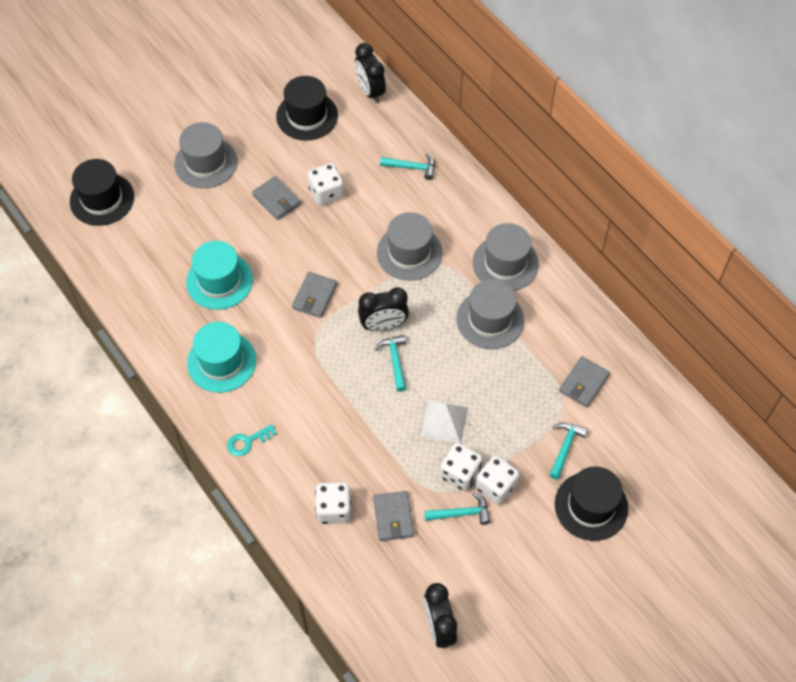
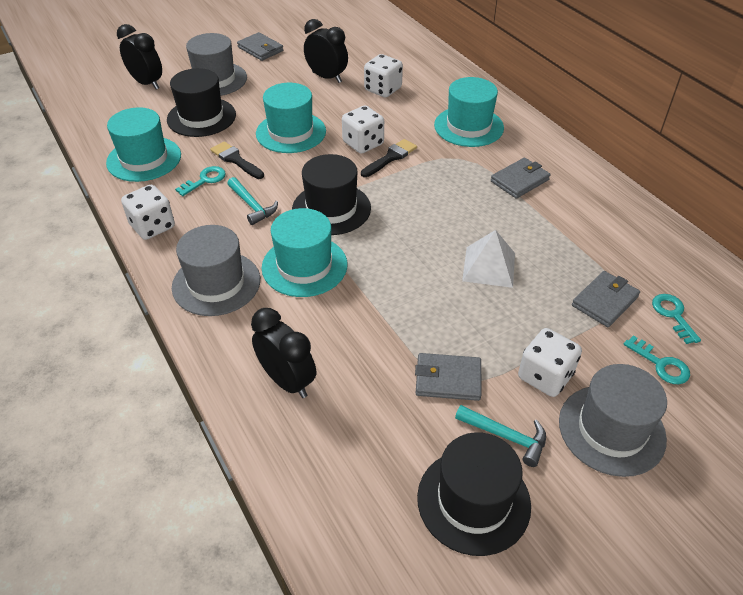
black brush: none = 0 -> [210,141,264,179] [361,139,417,177] = 2
grey hat: [174,122,237,188] [377,212,443,281] [456,279,524,349] [473,223,539,291] = 4 -> [172,225,260,316] [186,33,247,96] [559,364,667,477] = 3
turquoise hammer: [375,335,407,392] [380,153,435,180] [424,492,490,525] [550,422,588,480] = 4 -> [227,177,278,225] [455,405,546,467] = 2
turquoise hat: [186,241,253,310] [187,322,256,393] = 2 -> [106,107,181,182] [256,83,326,153] [262,208,347,297] [434,77,504,147] = 4
turquoise key: [227,424,277,456] = 1 -> [175,166,226,196] [623,335,690,384] [652,294,701,344] = 3

